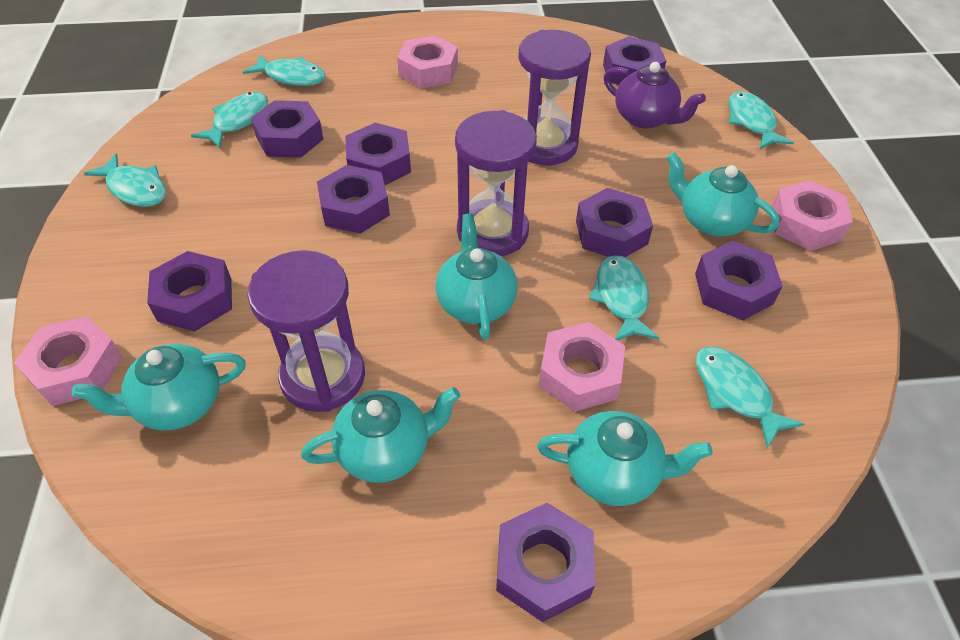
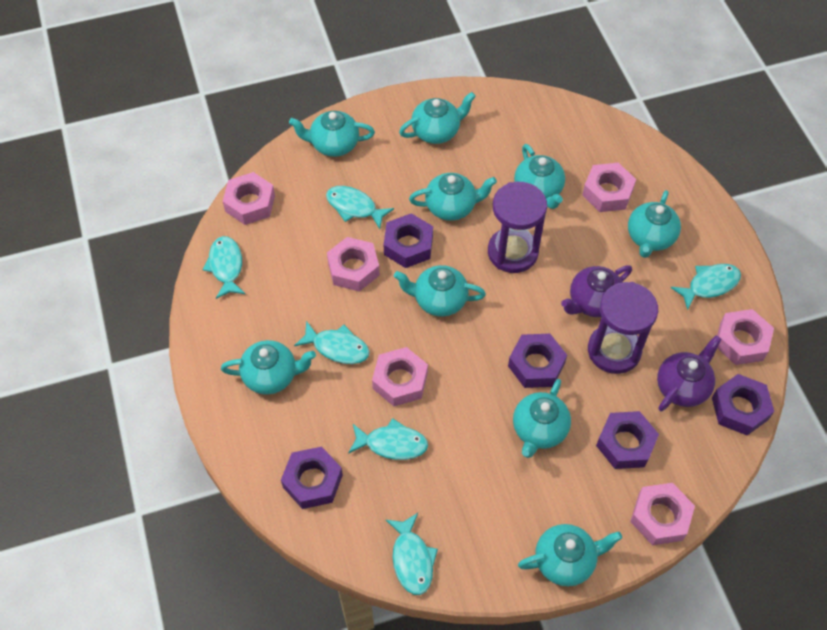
pink nut: [14,316,123,406] [397,35,458,89] [539,322,625,412] [772,180,853,251] = 4 -> [223,172,275,225] [327,237,380,292] [372,347,428,406] [582,163,636,212] [630,483,695,545] [717,309,774,365] = 6
purple hourglass: [247,250,365,412] [455,110,537,256] [519,30,591,165] = 3 -> [488,182,547,273] [588,282,658,374] = 2
purple nut: [147,251,232,332] [251,100,323,158] [317,165,390,234] [345,123,411,185] [496,503,595,622] [576,188,653,257] [603,36,666,85] [695,241,783,320] = 8 -> [281,447,343,509] [384,213,433,268] [508,334,567,388] [596,411,659,469] [712,374,774,436] = 5
purple teapot: [604,62,706,129] = 1 -> [561,265,632,317] [657,335,722,411] = 2
turquoise teapot: [72,344,246,431] [301,387,460,483] [436,214,518,340] [537,411,713,506] [666,152,780,236] = 5 -> [221,340,316,395] [289,111,375,157] [394,265,486,317] [399,92,476,144] [409,173,497,221] [513,379,571,458] [514,144,565,209] [518,524,622,587] [628,190,681,258] = 9

